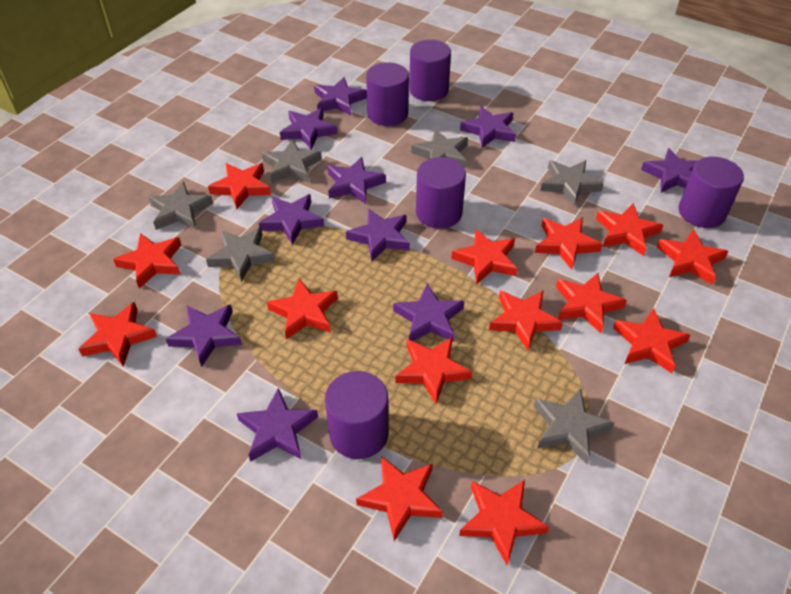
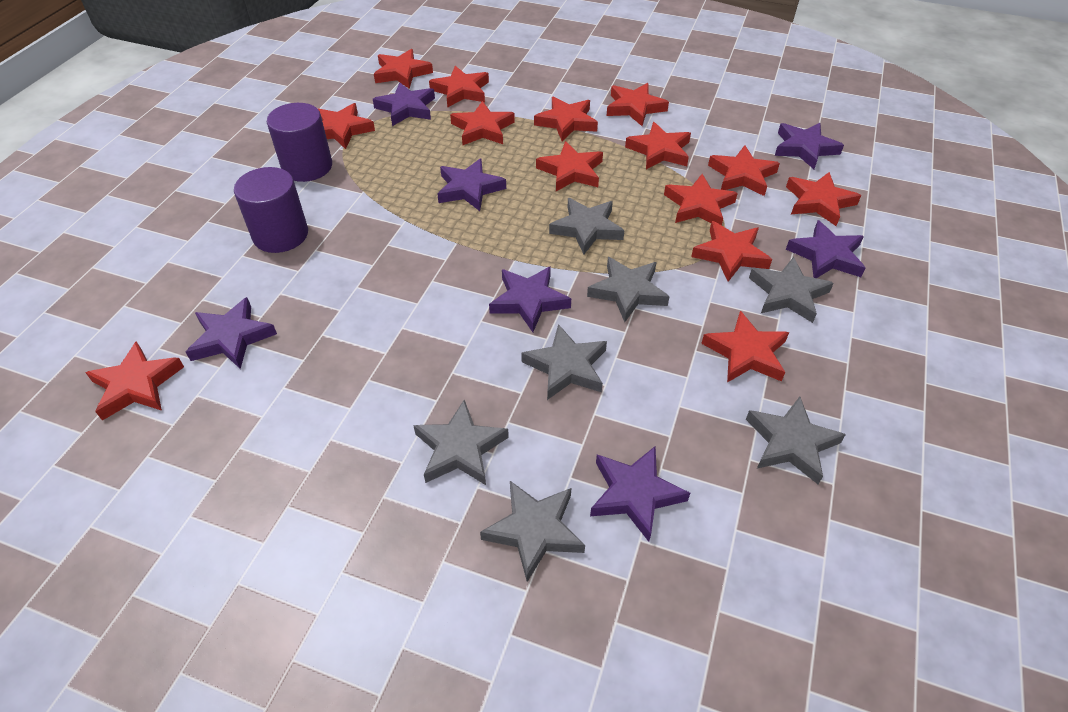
grey star: [149,181,213,230] [206,227,275,282] [262,139,322,183] [411,129,468,168] [534,388,614,464] [540,160,604,206] = 6 -> [413,400,509,485] [480,481,585,582] [521,324,607,400] [549,198,625,255] [587,257,670,322] [746,397,846,484] [749,257,834,323] = 7
purple cylinder: [325,371,389,459] [366,62,409,126] [409,40,451,101] [416,157,466,229] [679,157,744,228] = 5 -> [234,167,308,253] [267,103,332,182] = 2
purple star: [166,304,242,367] [237,388,318,462] [259,194,324,245] [280,108,338,149] [314,77,367,116] [327,157,386,204] [346,208,410,262] [393,284,464,342] [460,106,516,148] [641,148,697,193] = 10 -> [186,297,277,369] [373,82,435,126] [437,158,506,211] [489,266,571,332] [590,446,690,542] [775,123,844,169] [786,220,865,278] = 7

